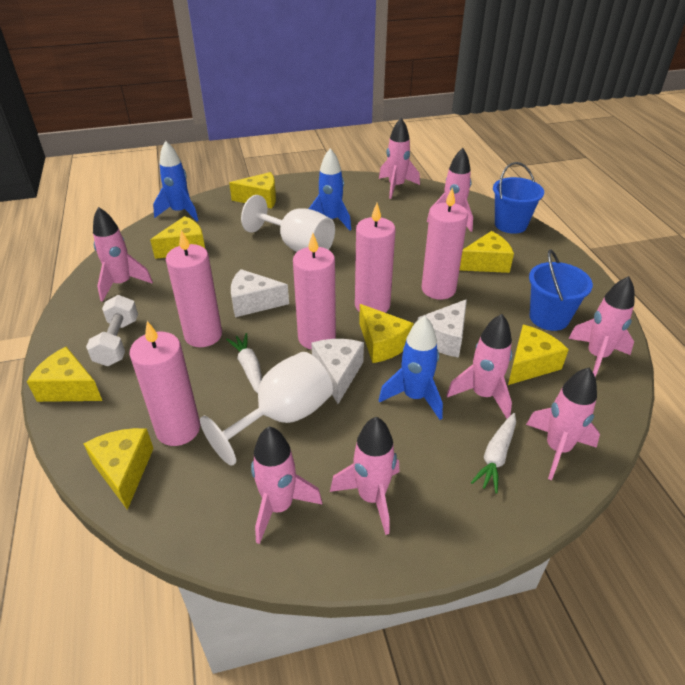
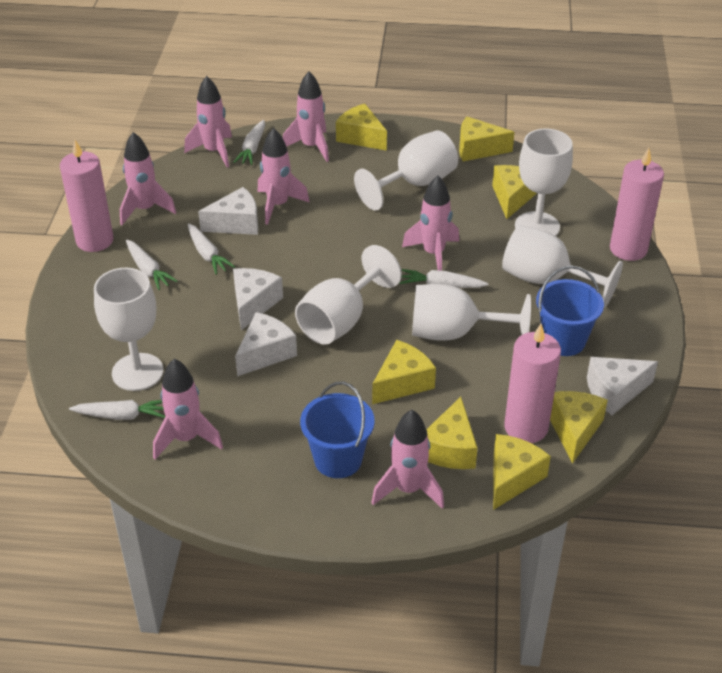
blue rocket: [153,141,199,221] [309,148,351,231] [379,316,443,420] = 3 -> none = 0
pink candle: [130,321,200,446] [166,230,222,347] [293,233,336,350] [355,203,396,313] [421,187,468,300] = 5 -> [60,140,114,252] [504,324,561,443] [610,148,664,261] = 3
pink rocket: [93,207,153,302] [251,426,323,544] [330,417,399,535] [379,118,420,199] [427,148,473,232] [446,314,512,419] [526,367,600,480] [568,276,634,377] = 8 -> [120,132,176,225] [153,359,223,459] [184,76,232,167] [258,128,310,225] [283,72,329,162] [371,410,444,509] [402,176,459,271] = 7
white carrot: [226,333,262,393] [471,413,516,494] = 2 -> [69,400,166,420] [126,239,178,290] [188,223,235,275] [233,120,265,165] [400,269,489,288] = 5
white cheese: [231,269,289,317] [311,339,364,404] [418,299,467,358] = 3 -> [198,187,258,235] [233,268,283,330] [235,312,297,377] [587,357,658,415] = 4
white dumbbell: [86,295,138,366] = 1 -> none = 0
white goblet: [200,352,333,466] [241,195,335,252] = 2 -> [94,268,164,391] [295,245,402,345] [354,130,458,211] [412,284,531,341] [502,225,623,307] [515,129,573,236] = 6

